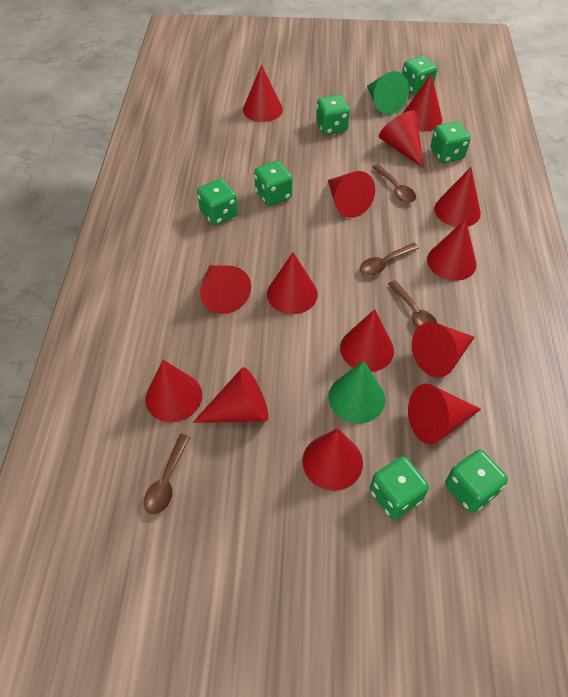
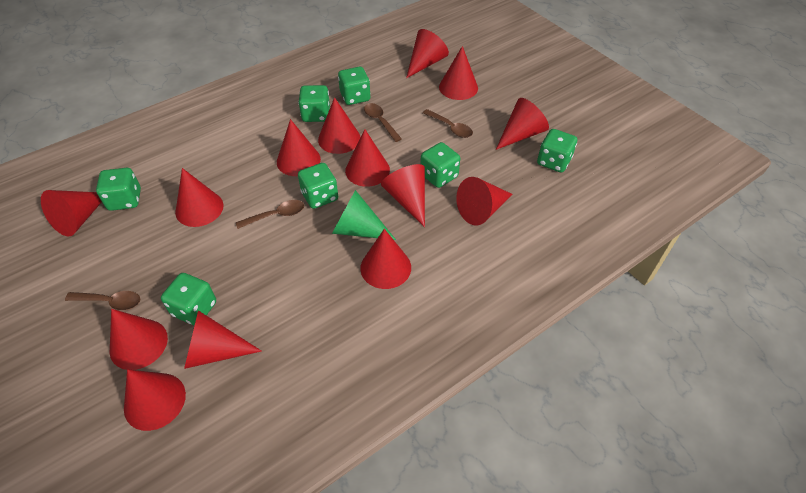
green cone: [328,361,385,424] [367,71,409,115] = 2 -> [332,190,396,240] = 1

